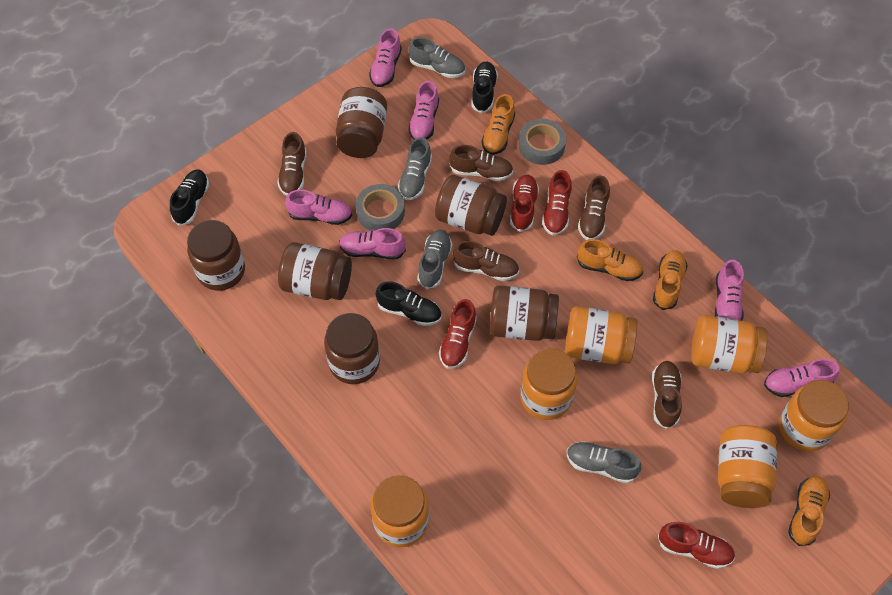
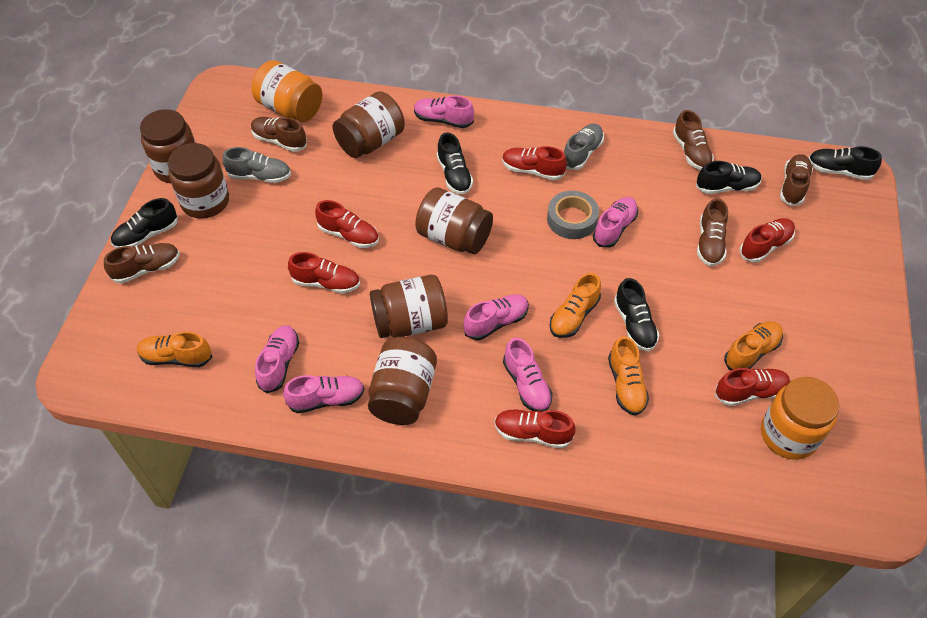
black shoe: [170,170,209,226] [376,281,441,326] [471,61,498,113] = 3 -> [111,198,177,248] [437,133,473,195] [614,278,659,351] [696,161,762,194] [809,146,882,180] = 5
grey shoe: [398,137,432,200] [408,37,465,78] [417,230,452,289] [567,442,641,484] = 4 -> [223,147,291,183] [564,124,604,170] = 2
grey tape: [356,184,405,231] [519,119,566,165] = 2 -> [547,191,599,239] = 1
orange jar: [370,475,429,547] [520,348,577,420] [565,306,637,364] [691,315,768,374] [718,425,777,508] [779,380,849,452] = 6 -> [252,60,322,122] [761,377,839,460] = 2
red shoe: [439,299,477,369] [510,174,539,232] [542,170,572,236] [658,522,735,569] = 4 -> [288,252,360,294] [315,200,379,248] [495,409,576,449] [502,146,567,180] [715,368,790,406] [739,218,795,262] = 6

